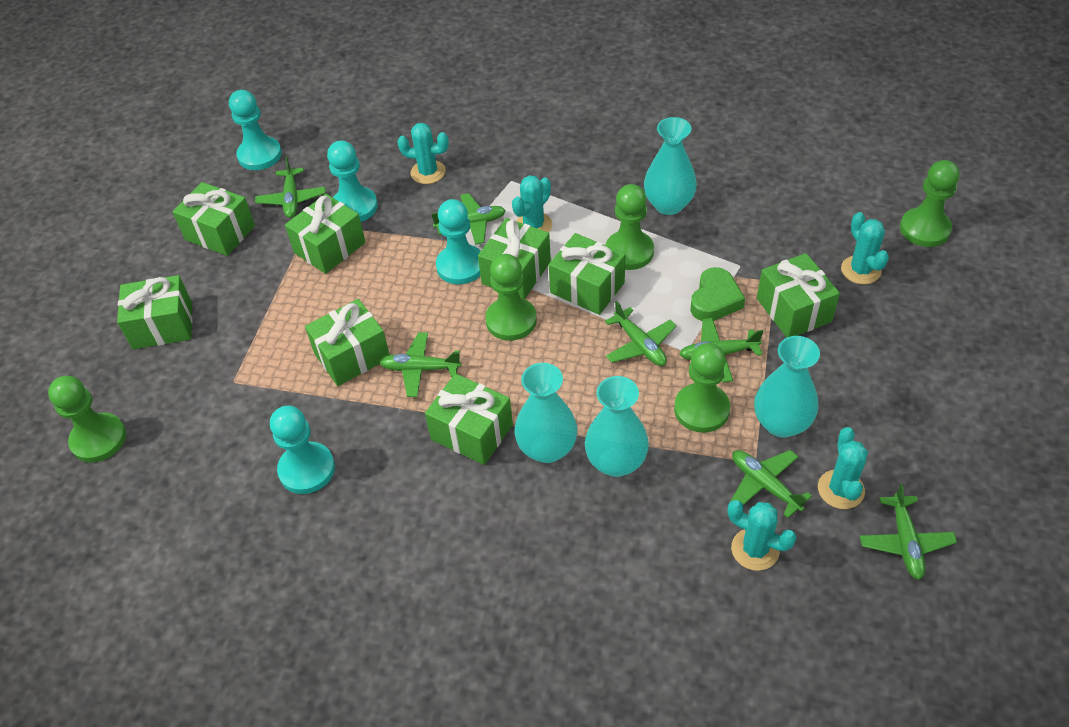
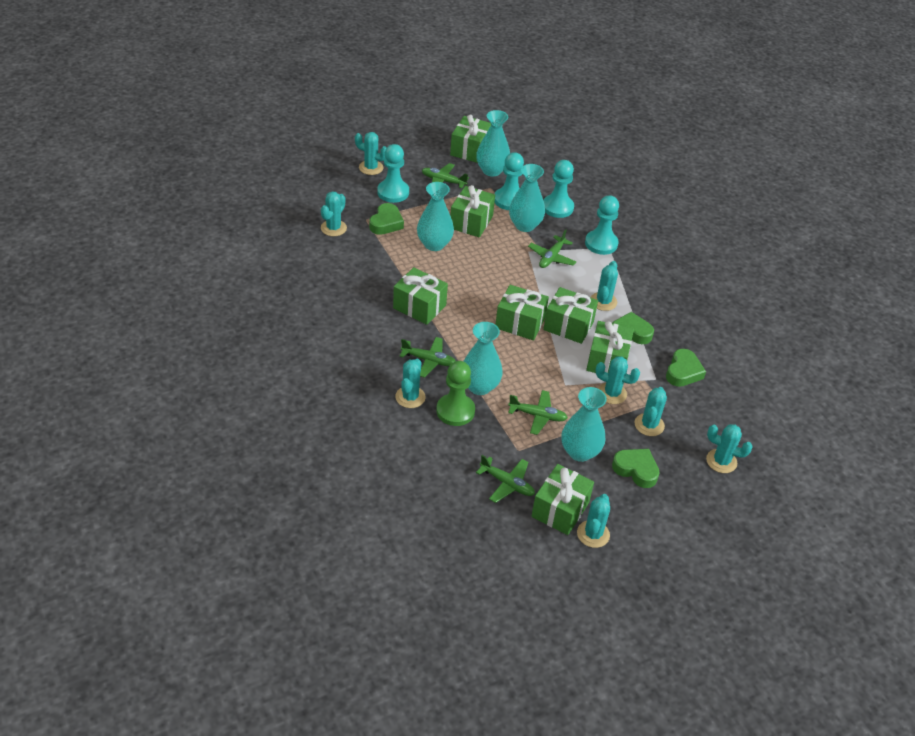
green gift: [117,275,192,349] [172,182,255,256] [285,194,366,274] [305,299,390,386] [425,374,513,465] [478,218,551,299] [549,233,625,315] [757,253,840,337] = 8 -> [393,267,448,325] [450,115,491,163] [450,185,495,237] [495,285,549,340] [531,464,594,535] [543,287,598,344] [586,321,634,373] = 7
green heart: [690,267,745,321] = 1 -> [369,203,404,235] [612,312,654,344] [612,449,659,488] [666,349,706,387] = 4
green pawn: [48,376,126,463] [485,254,537,341] [606,184,654,270] [674,343,730,433] [900,160,960,247] = 5 -> [436,361,475,426] = 1
green plane: [255,157,325,218] [379,332,462,397] [431,193,506,245] [605,301,677,366] [679,318,763,383] [730,450,812,518] [860,483,957,580] = 7 -> [400,337,456,378] [422,163,469,188] [476,455,535,503] [508,390,568,435] [528,229,576,268] = 5
turquoise cactus: [397,123,449,184] [512,175,552,232] [728,500,797,571] [818,427,868,509] [841,212,889,284] = 5 -> [321,191,347,236] [355,132,386,175] [395,359,426,408] [577,494,610,548] [591,261,618,311] [595,356,640,404] [634,387,667,436] [706,424,753,473] = 8
turquoise vase: [514,363,577,463] [585,376,649,477] [644,117,697,215] [754,336,820,438] = 4 -> [417,182,454,251] [463,322,503,395] [476,110,510,176] [509,164,545,232] [561,387,607,462] = 5

